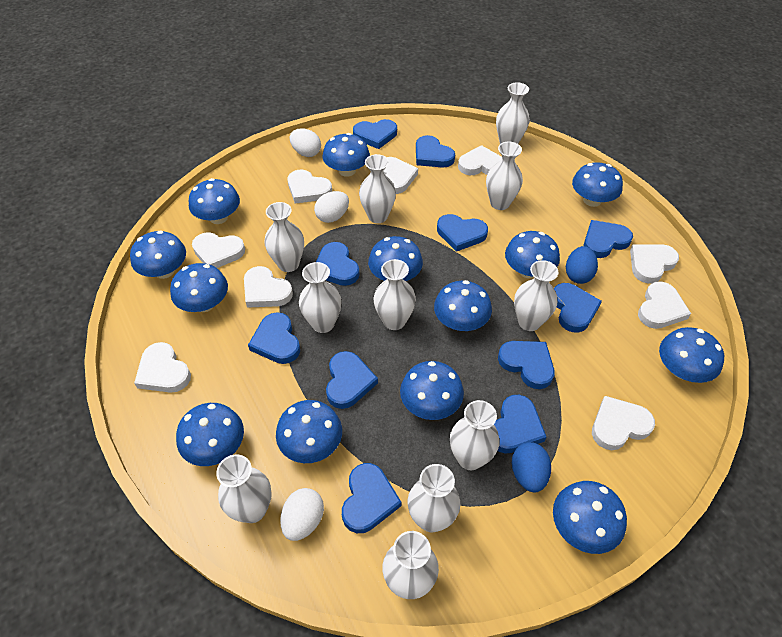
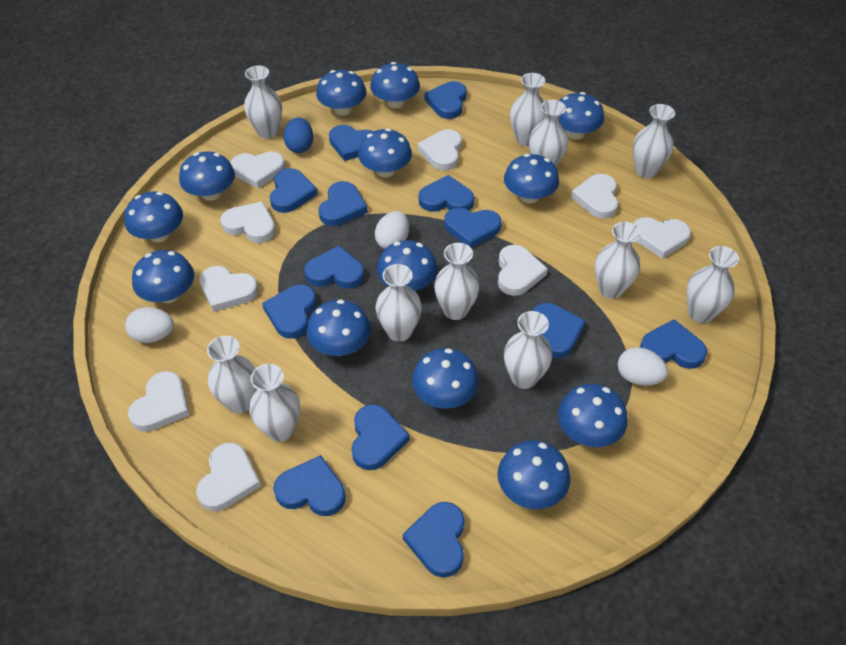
blue egg: [512,442,551,492] [566,246,598,284] = 2 -> [283,117,313,153] = 1
blue heart: [248,312,300,364] [316,242,360,286] [326,351,378,409] [342,463,402,533] [353,119,397,149] [416,135,455,168] [437,214,488,252] [494,395,546,453] [498,341,555,389] [554,283,602,333] [583,220,633,258] = 11 -> [262,285,316,338] [270,168,318,213] [273,455,346,516] [304,246,364,289] [318,181,368,226] [329,125,373,161] [351,404,410,470] [403,502,465,578] [419,175,474,212] [424,81,467,119] [444,208,502,248] [532,303,586,358] [640,319,707,369] = 13

